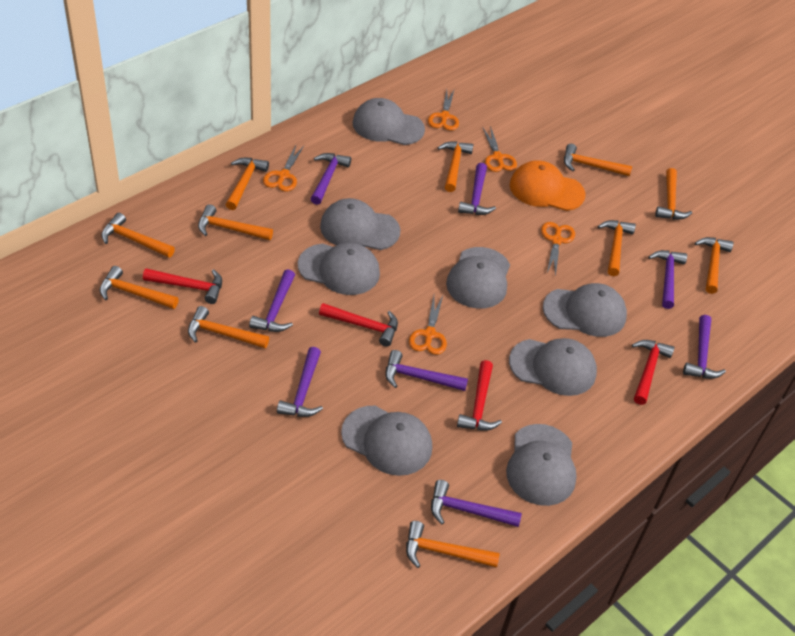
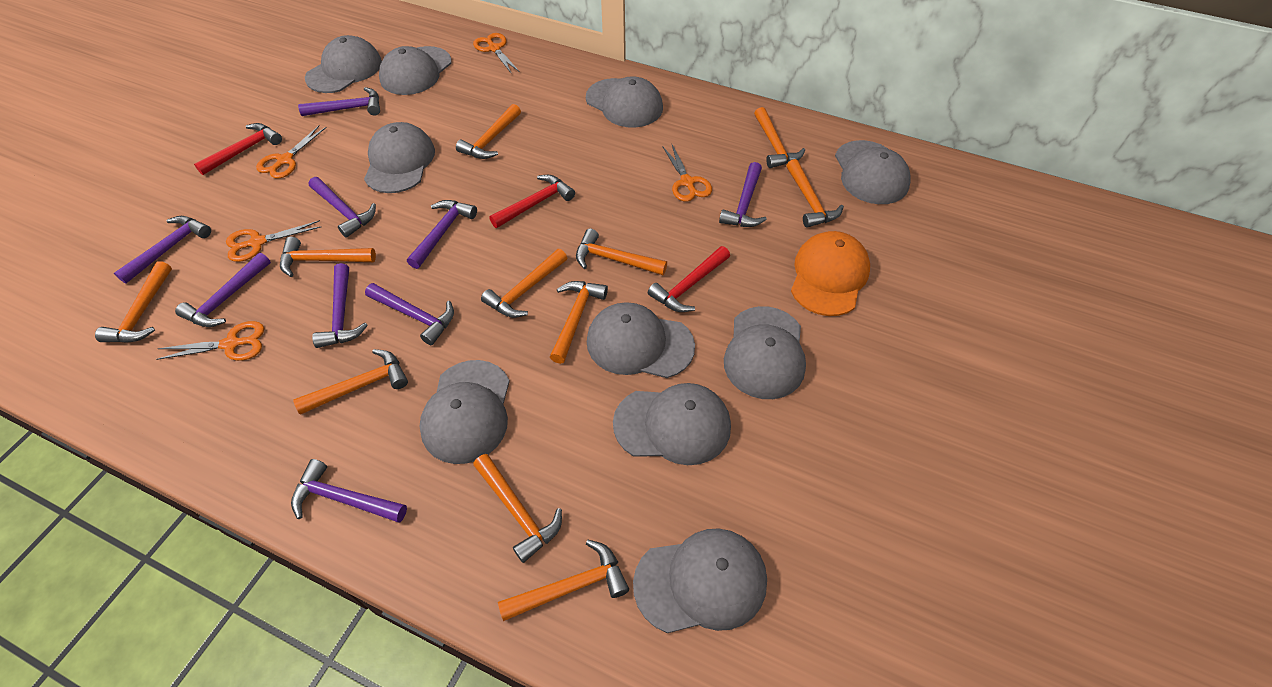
grey cap: [298,242,380,295] [320,198,400,250] [341,406,432,476] [353,98,425,145] [446,247,510,309] [506,424,577,506] [509,338,597,396] [543,283,627,337] = 8 -> [305,35,382,93] [364,122,435,193] [379,46,452,95] [419,360,510,464] [586,76,663,128] [587,302,695,378] [613,383,731,465] [633,528,767,633] [724,306,806,399] [835,140,911,204] = 10
purple hammer: [249,269,295,332] [277,347,323,417] [311,153,351,205] [385,350,468,391] [431,480,522,527] [458,163,496,215] [648,250,687,309] [683,315,726,379] = 8 -> [114,216,211,284] [175,253,271,327] [291,459,407,523] [298,87,380,116] [308,177,376,238] [312,263,368,348] [365,283,454,345] [407,200,477,269] [719,162,767,227] = 9
red hammer: [143,268,222,304] [319,303,398,347] [457,360,502,431] [632,340,675,405] = 4 -> [194,123,282,175] [489,175,575,228] [648,246,730,312] = 3

